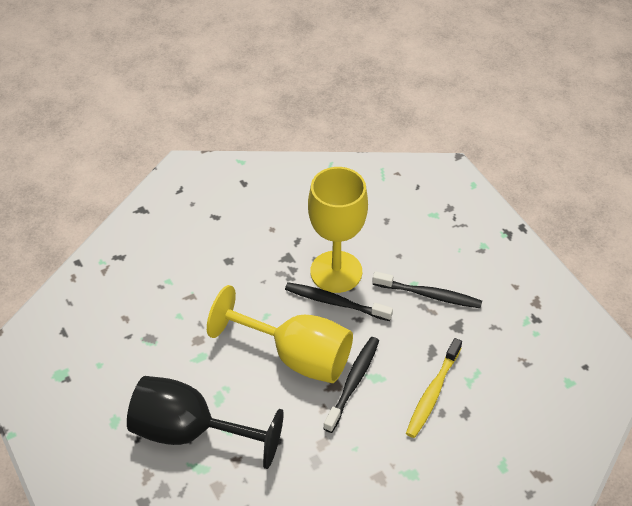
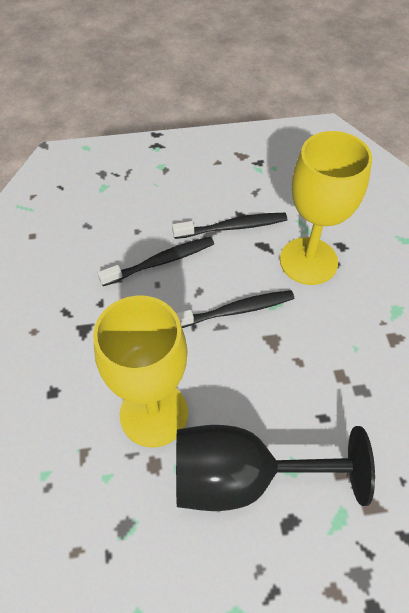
yellow toothbrush: [406,338,462,438] = 1 -> none = 0

